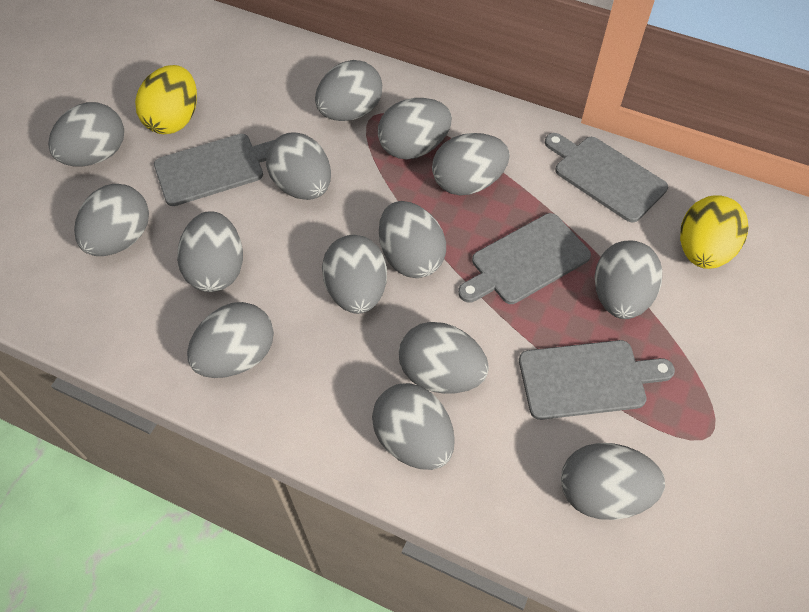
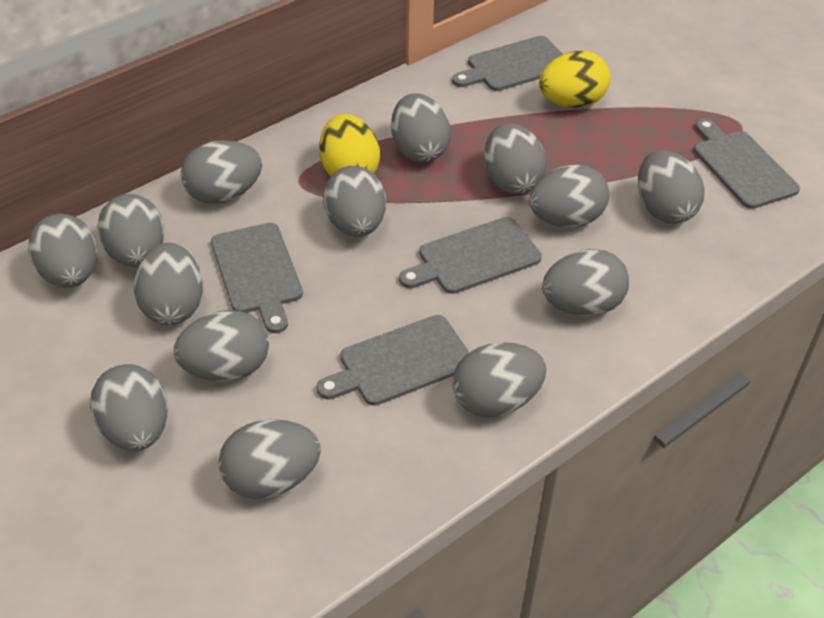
grey cutting board: [154,134,274,206] [458,213,591,304] [519,340,675,420] [545,133,668,223] = 4 -> [211,223,303,333] [316,315,470,406] [399,217,542,294] [452,36,563,91] [694,119,800,209] = 5

